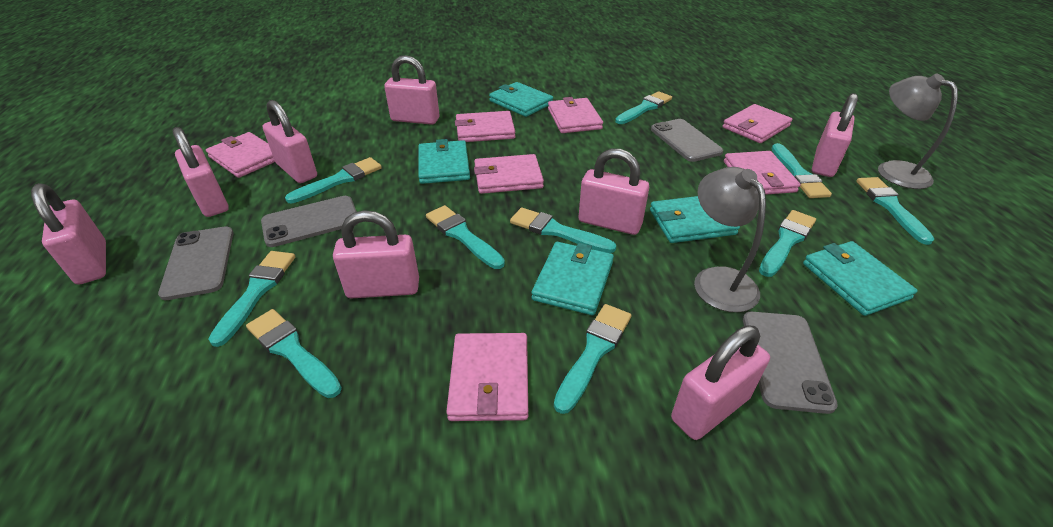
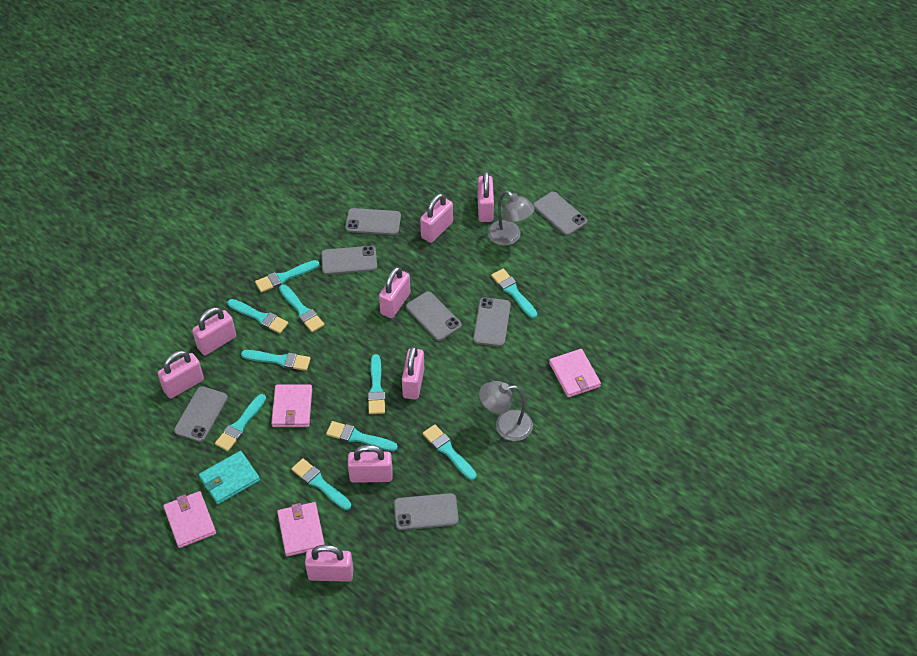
grey phone: [158,226,234,300] [261,196,357,247] [651,119,723,162] [743,312,838,414] = 4 -> [174,386,228,442] [321,246,377,275] [345,208,401,235] [394,493,459,530] [406,291,462,341] [473,297,511,347] [533,192,587,236] = 7
pink wallet: [206,132,275,178] [446,333,528,421] [455,111,516,142] [474,154,544,194] [548,97,603,133] [723,104,792,143] [724,151,800,195] = 7 -> [163,491,216,548] [271,384,312,427] [277,502,325,556] [549,349,601,398] = 4
turquoise wallet: [418,139,470,184] [489,82,553,117] [531,242,614,315] [650,196,740,243] [803,241,917,316] = 5 -> [199,451,260,504] = 1

